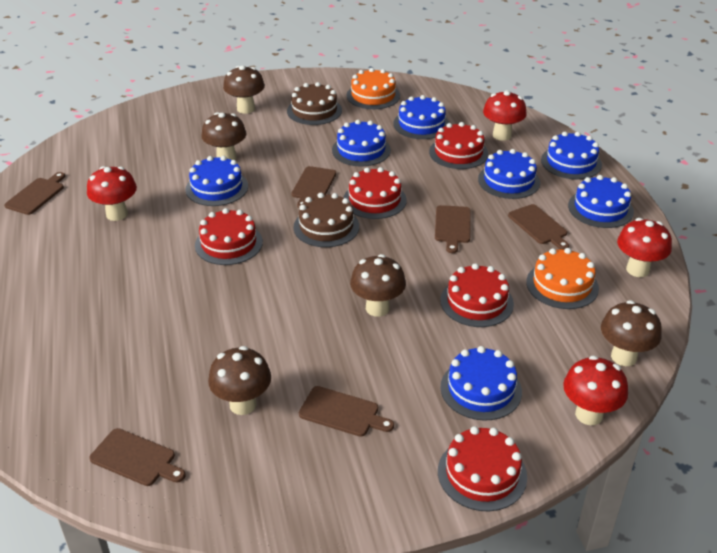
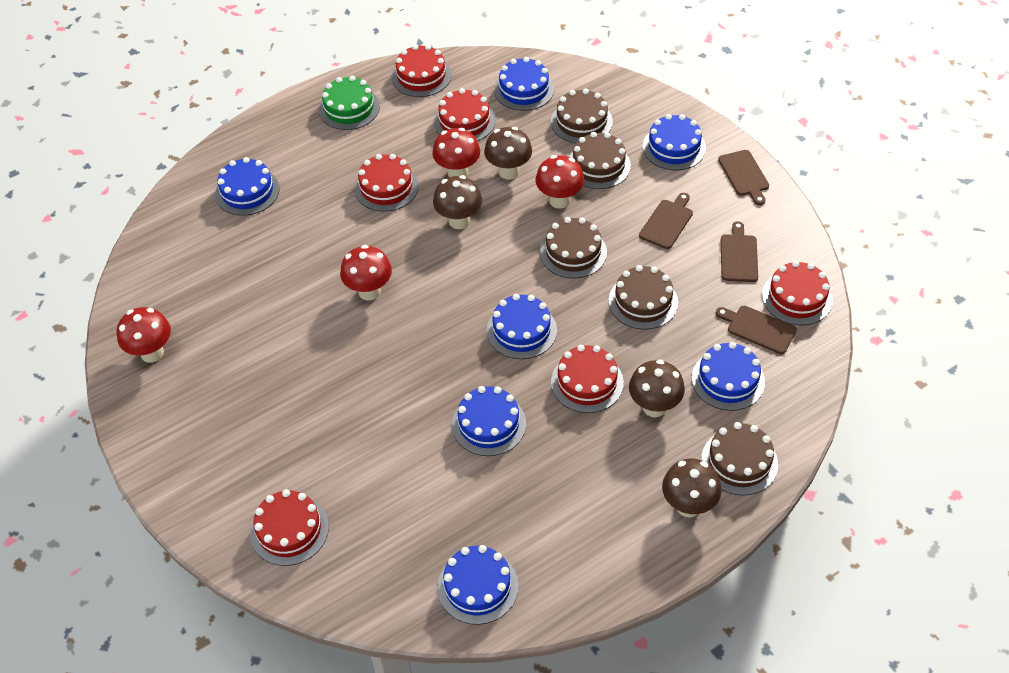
brown cake: [287,82,342,125] [293,193,359,247] = 2 -> [540,217,607,278] [551,88,613,143] [569,132,631,189] [608,265,678,330] [701,422,778,496] = 5
brown cutting board: [4,172,65,215] [89,428,185,486] [291,166,336,208] [299,386,394,437] [435,205,471,253] [508,204,569,250] = 6 -> [639,193,693,249] [716,306,797,354] [718,150,769,205] [721,221,758,282] = 4
brown mushroom: [201,112,246,160] [208,346,271,415] [223,65,265,114] [350,254,406,317] [601,300,662,366] = 5 -> [433,175,482,229] [484,127,532,180] [629,359,685,417] [662,459,722,517] = 4
green cake: none = 0 -> [319,76,380,130] = 1
orange cake: [347,68,400,109] [526,248,599,309] = 2 -> none = 0
red cake: [195,208,263,265] [343,167,407,219] [429,122,488,169] [438,426,527,512] [440,263,514,327] = 5 -> [250,489,329,566] [354,154,419,212] [392,45,451,97] [434,88,495,141] [551,345,624,413] [762,261,833,325] = 6

